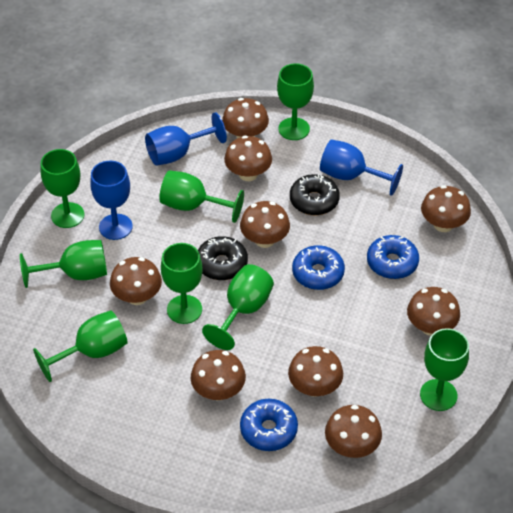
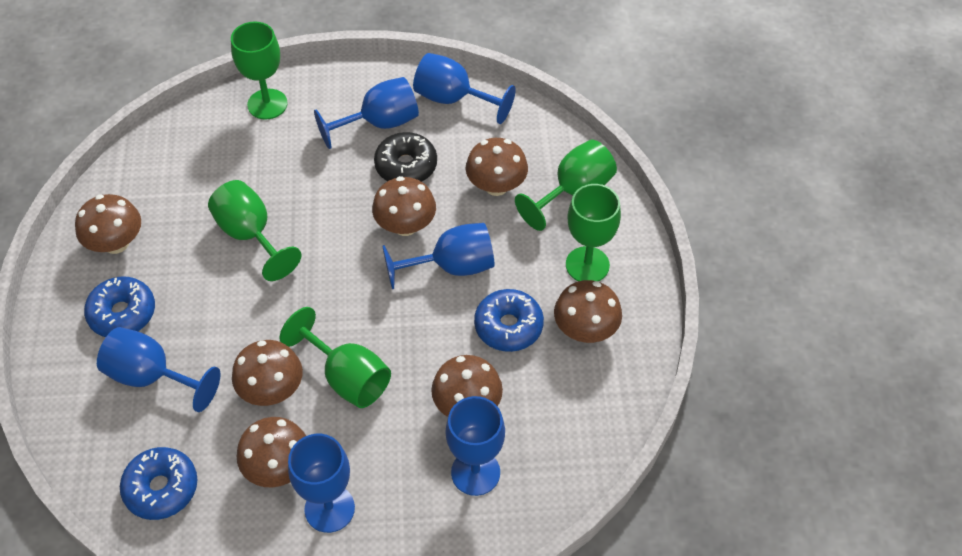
black donut: [198,236,248,280] [290,174,340,215] = 2 -> [374,132,437,182] = 1
blue goblet: [90,161,133,240] [145,112,227,166] [320,140,403,196] = 3 -> [97,327,221,412] [288,434,355,533] [314,77,419,149] [382,223,494,289] [413,53,516,124] [446,396,505,496] = 6
brown mushroom: [110,257,162,305] [191,350,246,400] [222,98,269,138] [224,135,272,181] [240,201,290,248] [288,346,343,397] [325,405,382,458] [407,287,460,336] [421,185,471,232] = 9 -> [75,194,141,254] [232,340,303,406] [237,417,306,487] [372,176,436,236] [431,355,503,417] [466,138,528,196] [554,280,622,343] = 7
green goblet: [20,240,107,288] [33,311,128,382] [40,149,84,228] [159,170,244,223] [161,243,203,324] [202,264,274,350] [277,63,314,140] [420,328,469,411] = 8 -> [208,180,301,281] [231,21,288,120] [280,307,391,408] [515,140,617,231] [566,184,621,281] = 5

